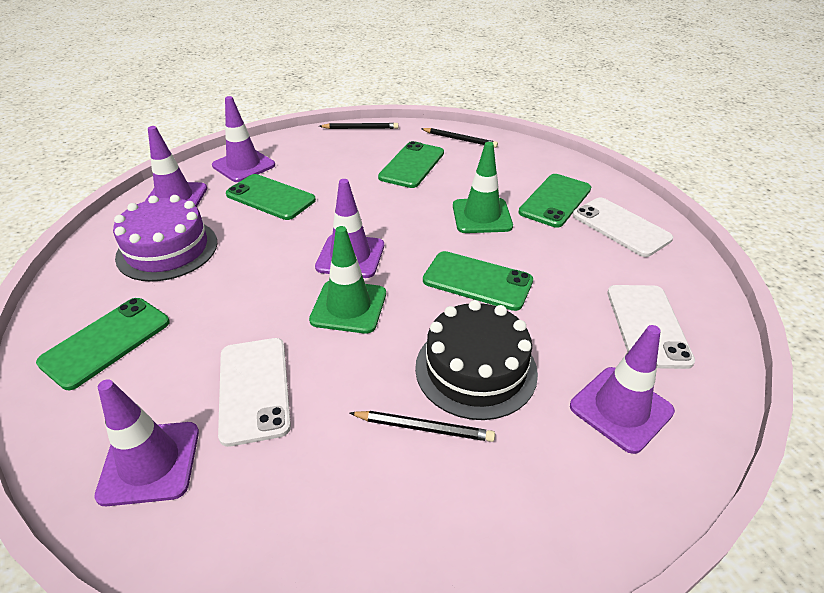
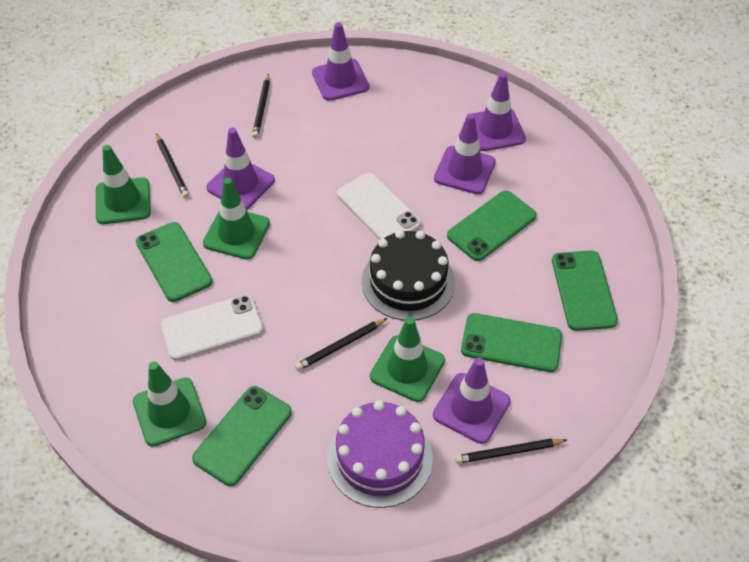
black pencil: [319,123,398,129] [350,411,495,442] [422,128,498,148] = 3 -> [156,133,189,198] [252,74,270,138] [295,318,388,371] [455,439,567,464] = 4
green traffic cone: [309,226,386,334] [453,142,513,233] = 2 -> [96,145,151,224] [133,361,206,447] [203,178,270,260] [370,317,445,402] = 4
white phone: [218,338,291,447] [573,197,673,257] [607,285,695,369] = 3 -> [161,294,263,360] [337,173,421,240] = 2

